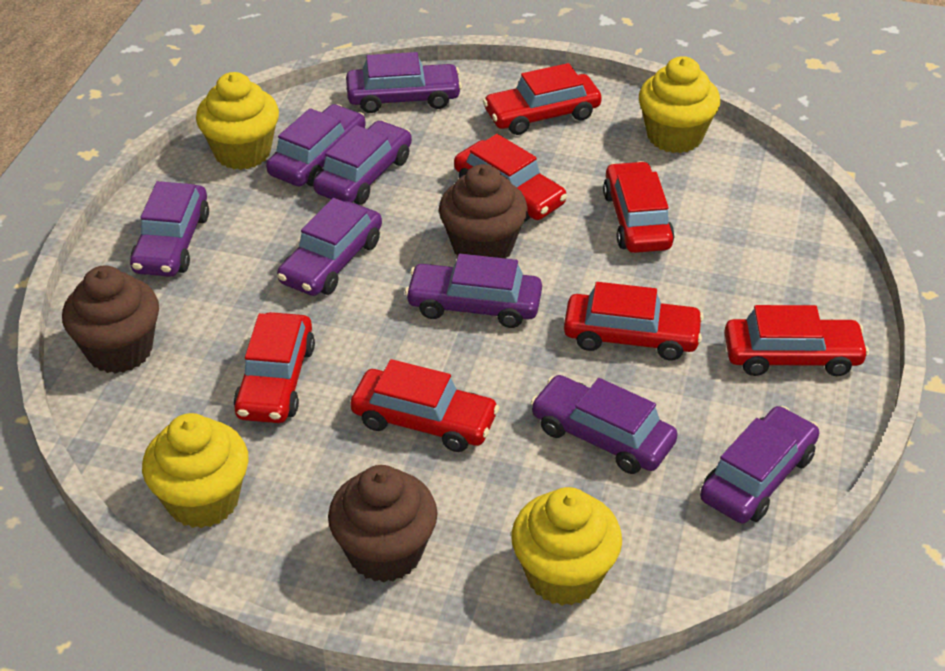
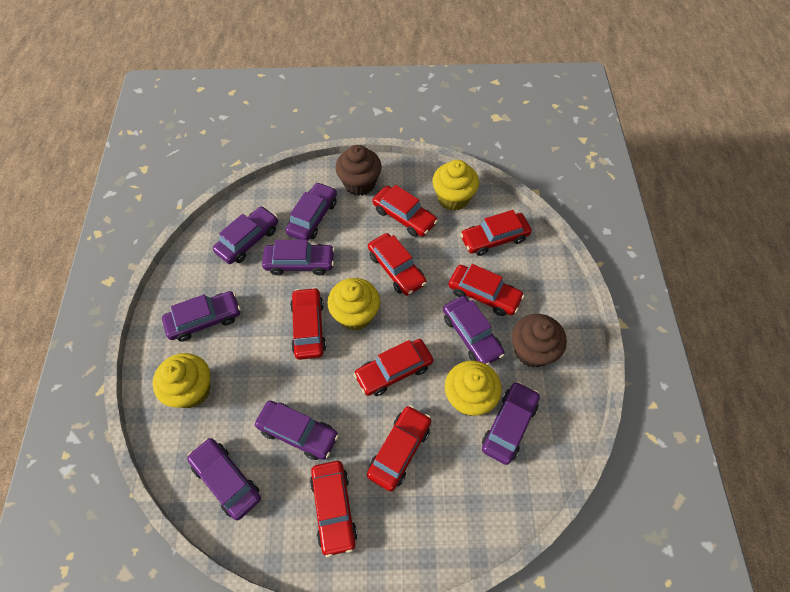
brown cupcake: [62,266,159,374] [328,465,438,583] [439,164,528,258] = 3 -> [335,145,381,196] [512,314,567,367] = 2
red car: [234,312,315,423] [350,359,499,452] [454,134,567,222] [483,63,602,135] [564,282,704,360] [603,161,675,253] [724,305,869,376] = 7 -> [290,287,326,360] [310,461,358,557] [353,339,433,396] [367,405,431,491] [368,233,427,296] [373,185,438,237] [449,264,524,316] [460,210,532,256] = 8

